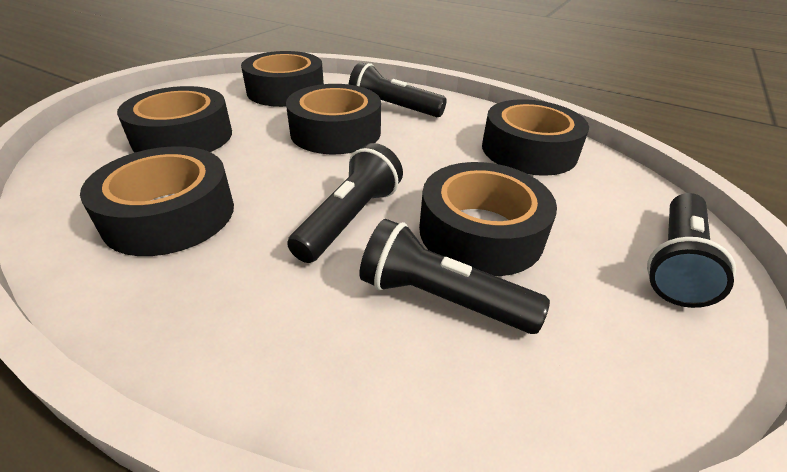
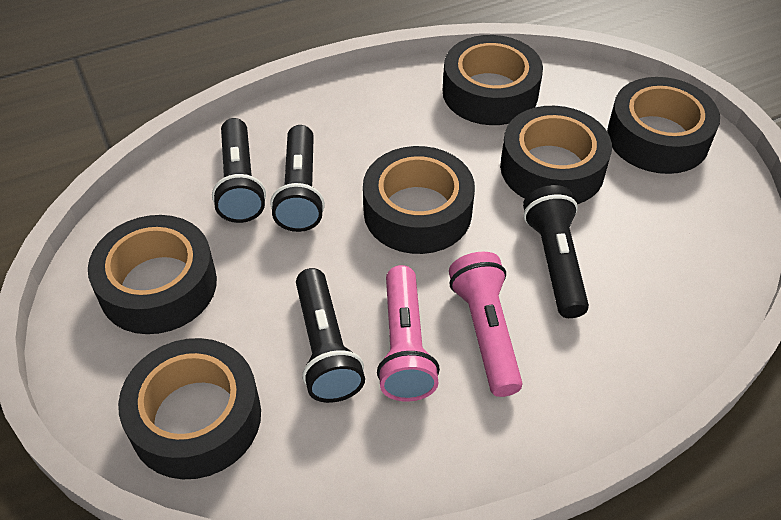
pink flashlight: none = 0 -> [377,265,440,402] [449,252,522,397] = 2

